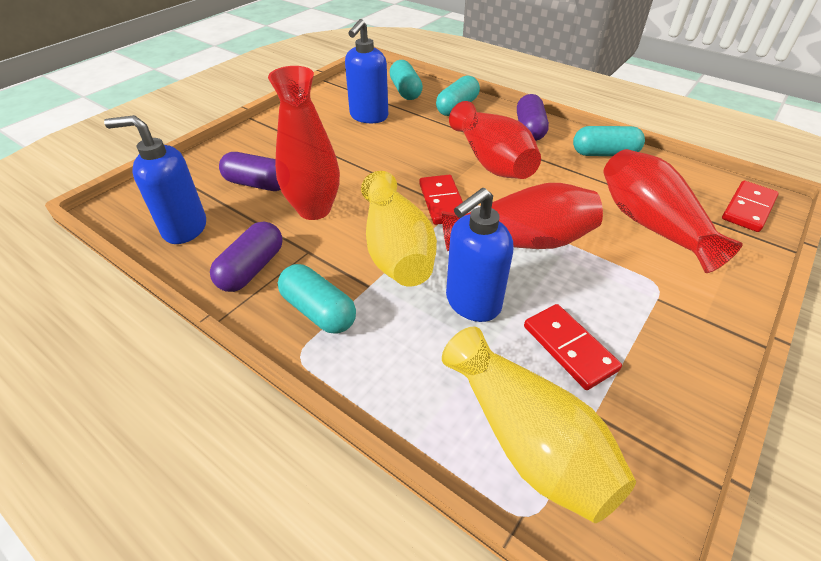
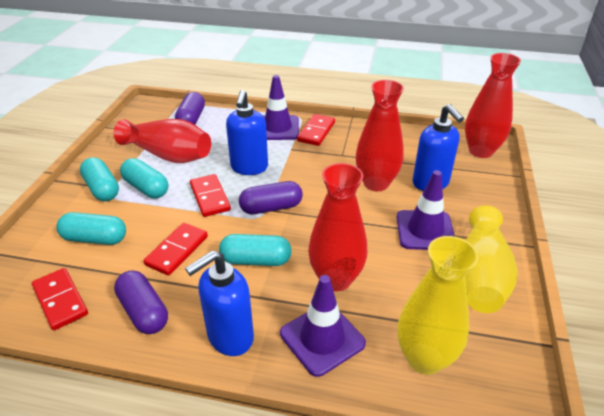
purple traffic cone: none = 0 -> [262,75,299,140] [280,275,366,377] [397,170,455,250] = 3
red domino: [419,175,468,225] [524,304,622,390] [722,181,779,232] = 3 -> [32,268,88,330] [143,223,208,276] [190,174,231,217] [297,114,335,146] = 4

